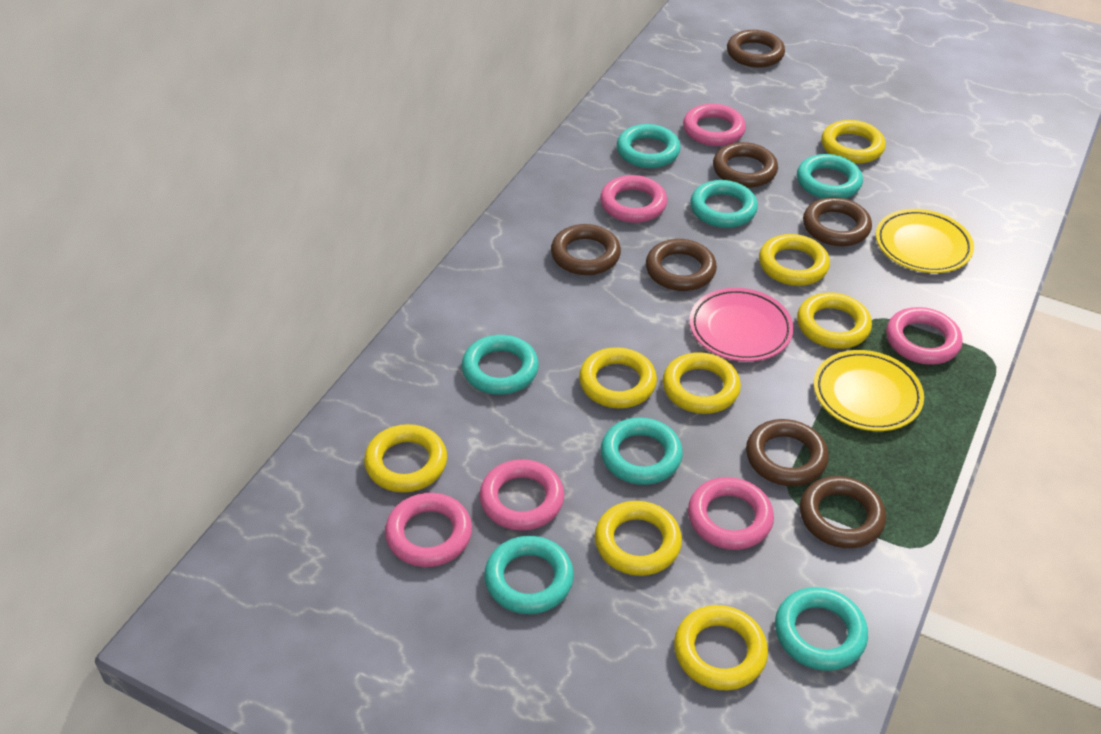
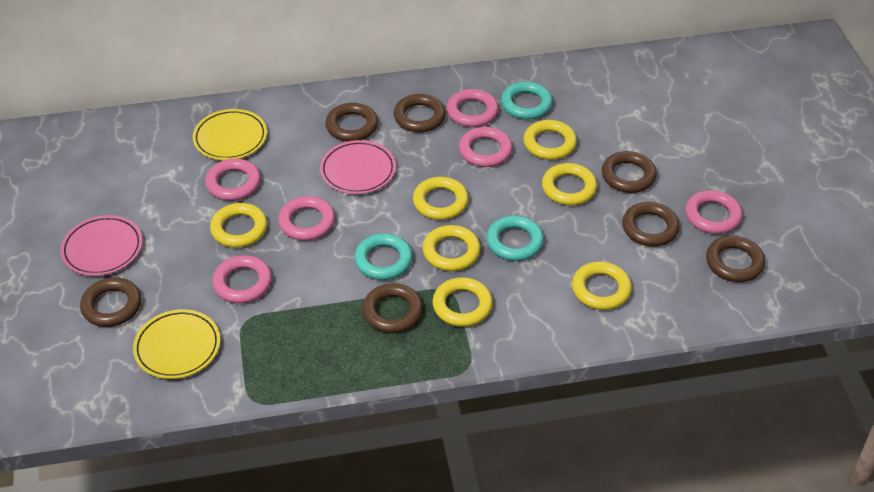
pink plate: [689,288,794,361] = 1 -> [60,215,143,276] [320,140,396,194] = 2
turquoise ring: [462,335,539,395] [484,536,574,614] [601,418,683,485] [617,124,681,168] [690,180,758,228] [775,587,868,671] [797,154,863,199] = 7 -> [354,233,413,280] [486,216,544,261] [501,82,553,120] = 3
yellow ring: [364,424,447,492] [579,347,657,408] [595,501,682,576] [663,352,741,414] [674,605,768,690] [759,234,830,286] [797,292,872,349] [821,120,886,164] = 8 -> [210,203,267,248] [413,177,469,220] [423,225,480,271] [432,277,493,327] [523,120,577,160] [542,163,597,205] [572,262,632,310] = 7

